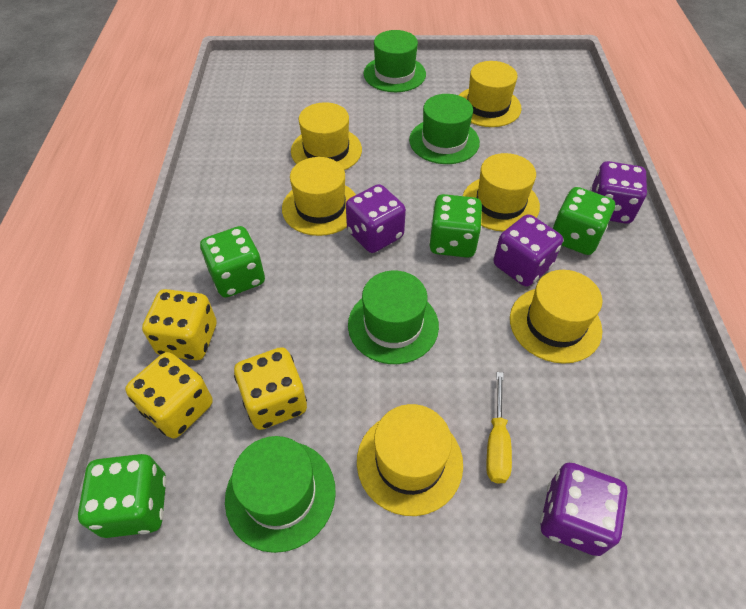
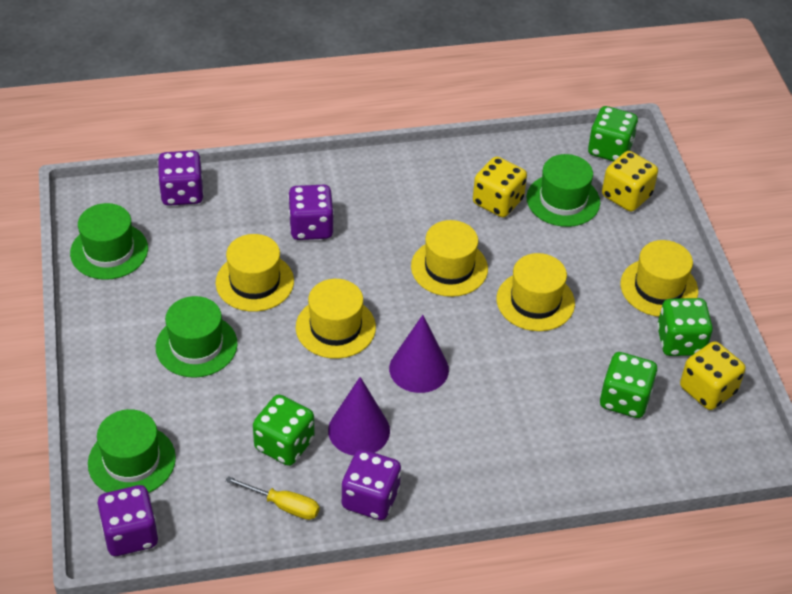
purple cone: none = 0 -> [328,377,390,456] [389,315,449,393] = 2
yellow hat: [282,157,356,236] [291,102,362,170] [357,404,463,516] [459,61,522,127] [463,153,540,232] [510,270,602,364] = 6 -> [216,234,294,312] [296,279,376,359] [411,220,488,297] [497,253,575,331] [621,240,698,317] = 5

